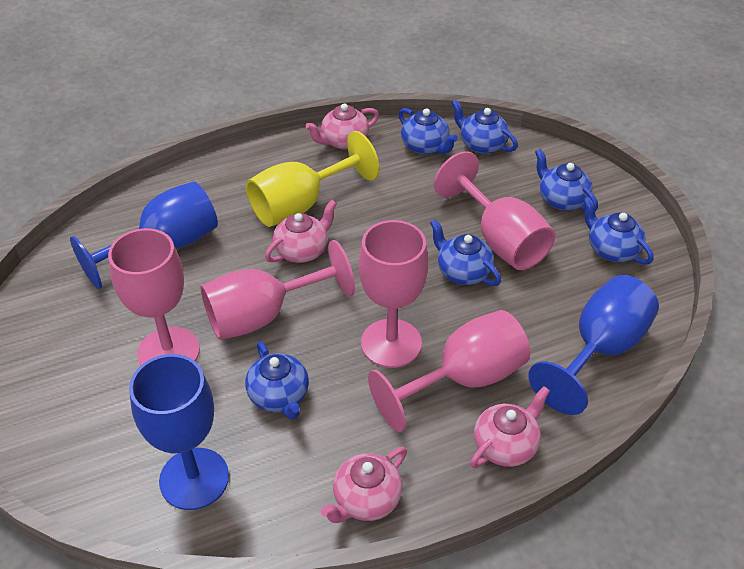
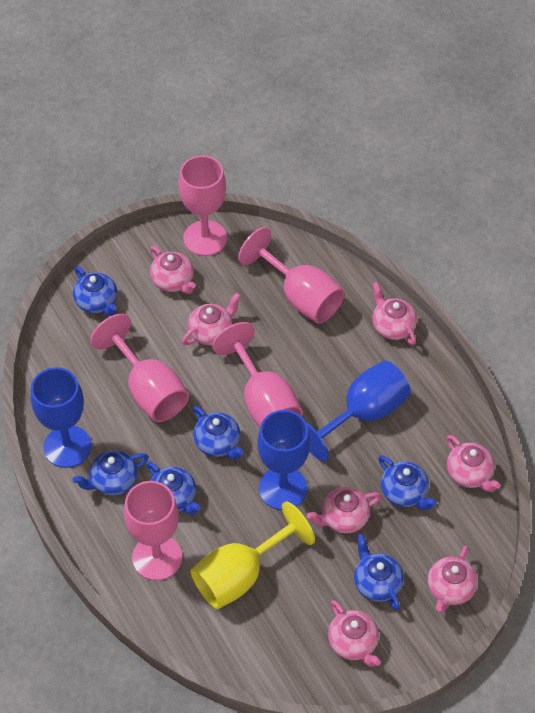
pink teapot: [265,200,337,263] [305,103,379,150] [321,447,407,523] [470,386,550,468] = 4 -> [150,246,196,294] [182,293,241,345] [307,487,382,533] [328,600,381,667] [372,282,417,345] [428,546,477,613] [446,435,501,492] = 7

